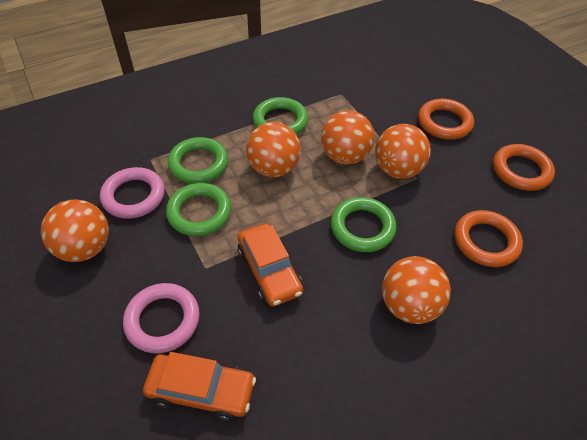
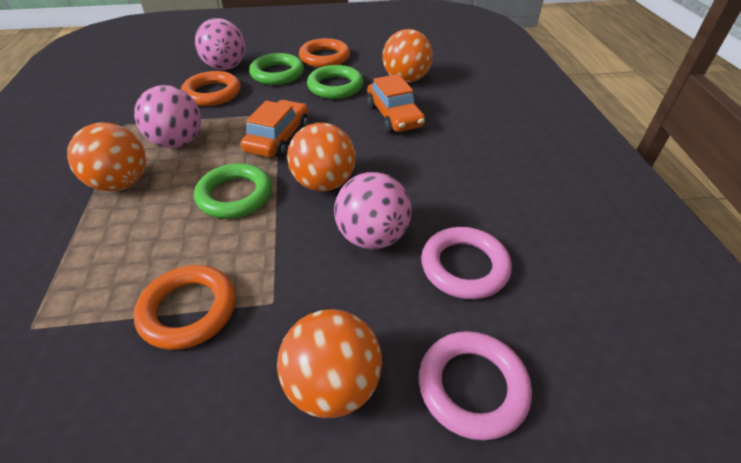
green ring: [166,183,231,236] [168,137,228,184] [253,97,308,135] [331,197,396,252] = 4 -> [194,163,272,219] [249,53,304,85] [307,65,363,99] = 3
orange ball: [41,199,109,262] [246,122,301,177] [321,110,374,165] [375,124,431,178] [382,256,451,324] = 5 -> [67,123,146,192] [277,309,382,418] [287,123,356,191] [382,29,433,83] = 4
pink ball: none = 0 -> [134,85,201,148] [195,18,245,70] [334,172,412,250] = 3

